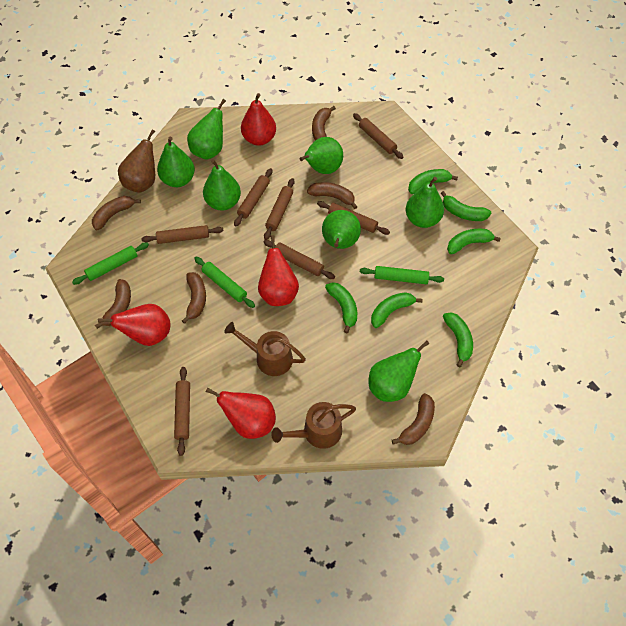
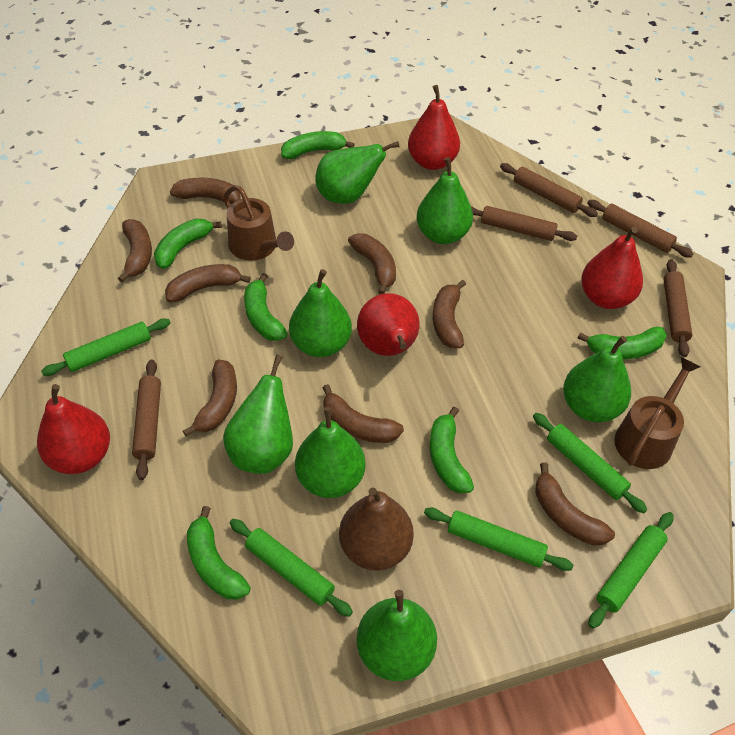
brown banana: [92,196,141,230] [95,279,131,329] [182,272,206,324] [307,182,357,209] [312,106,336,141] [392,393,435,445] = 6 -> [118,219,152,283] [165,264,251,302] [170,178,241,204] [183,360,237,437] [323,384,404,443] [348,233,396,294] [433,280,466,348] [535,462,615,546] = 8
brown rolling pin: [141,225,224,244] [174,367,190,456] [234,168,272,227] [264,178,294,240] [264,240,335,279] [317,201,390,235] [353,113,404,159] = 7 -> [132,359,161,480] [471,206,577,241] [500,163,598,217] [587,200,693,258] [663,259,692,357] = 5
green rolling pin: [72,242,149,285] [194,257,255,308] [360,266,444,284] = 3 -> [41,319,171,376] [230,519,353,617] [424,508,573,571] [533,413,647,513] [588,512,673,629] = 5

